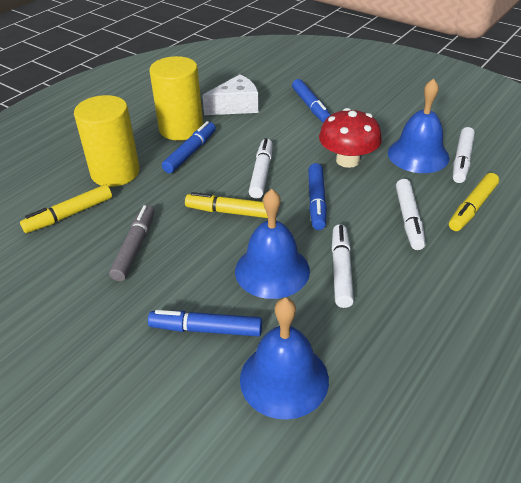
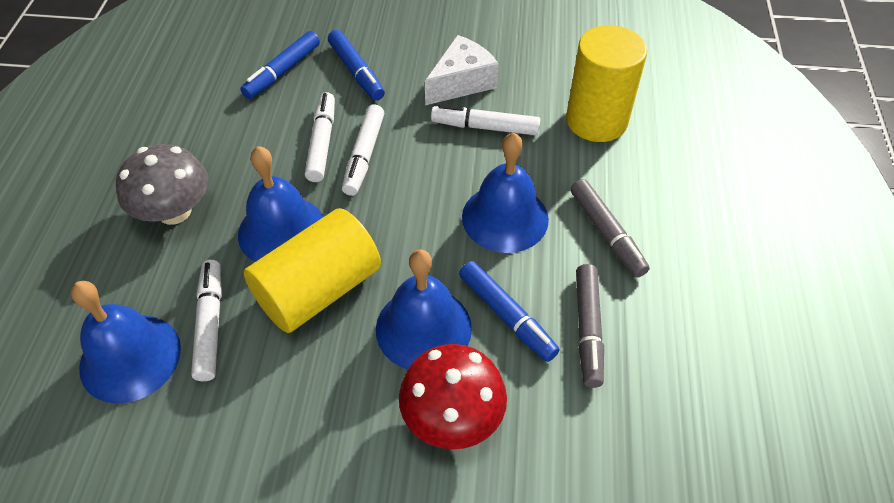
blue bell: [235,189,310,299] [240,297,329,419] [388,78,449,173] = 3 -> [71,281,181,404] [238,146,324,262] [376,249,472,369] [462,132,549,253] = 4
blue marker: [148,310,262,337] [162,121,216,173] [292,79,331,123] [308,163,327,230] = 4 -> [240,31,320,99] [328,30,385,101] [459,261,560,362] = 3
grey marker: [109,205,155,281] = 1 -> [571,179,650,278] [576,264,604,388] = 2
grey mushroom: none = 0 -> [116,144,208,225] = 1
yellow marker: [20,185,112,233] [185,192,268,218] [449,173,499,231] = 3 -> none = 0

